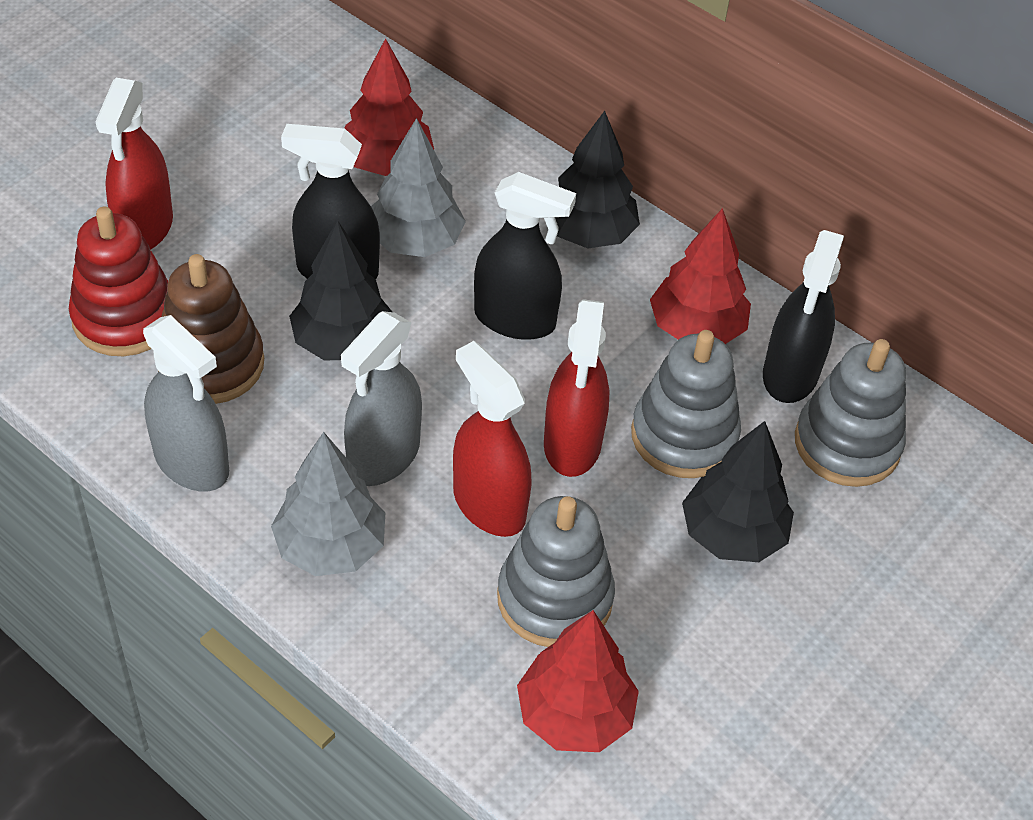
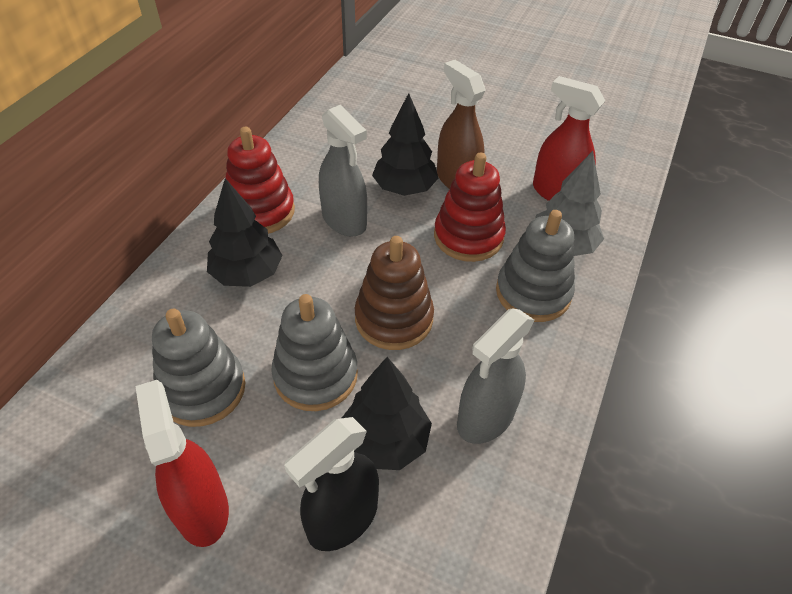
black spray bottle: [281,124,380,279] [474,172,576,340] [763,230,844,403] = 3 -> [284,417,379,551] = 1
brown spray bottle: none = 0 -> [437,60,485,189] = 1
grey tree: [271,432,385,576] [371,118,466,257] = 2 -> [535,151,604,256] = 1
red spray bottle: [95,78,173,250] [453,341,532,537] [544,299,609,477] = 3 -> [135,380,229,547] [533,76,605,201] = 2
red stacking toy: [69,206,168,356] = 1 -> [225,127,295,234] [434,153,506,262] = 2
red tree: [344,38,434,176] [517,610,639,752] [650,208,751,344] = 3 -> none = 0

